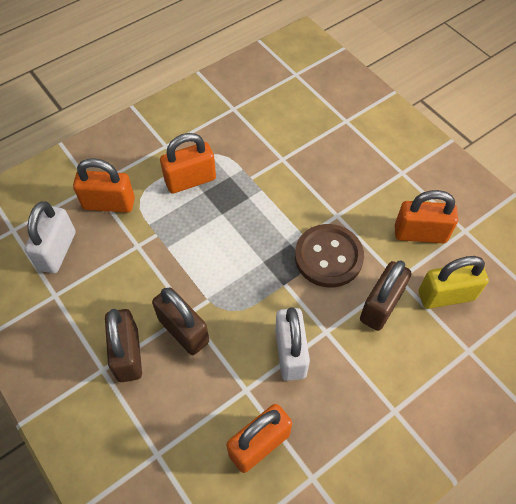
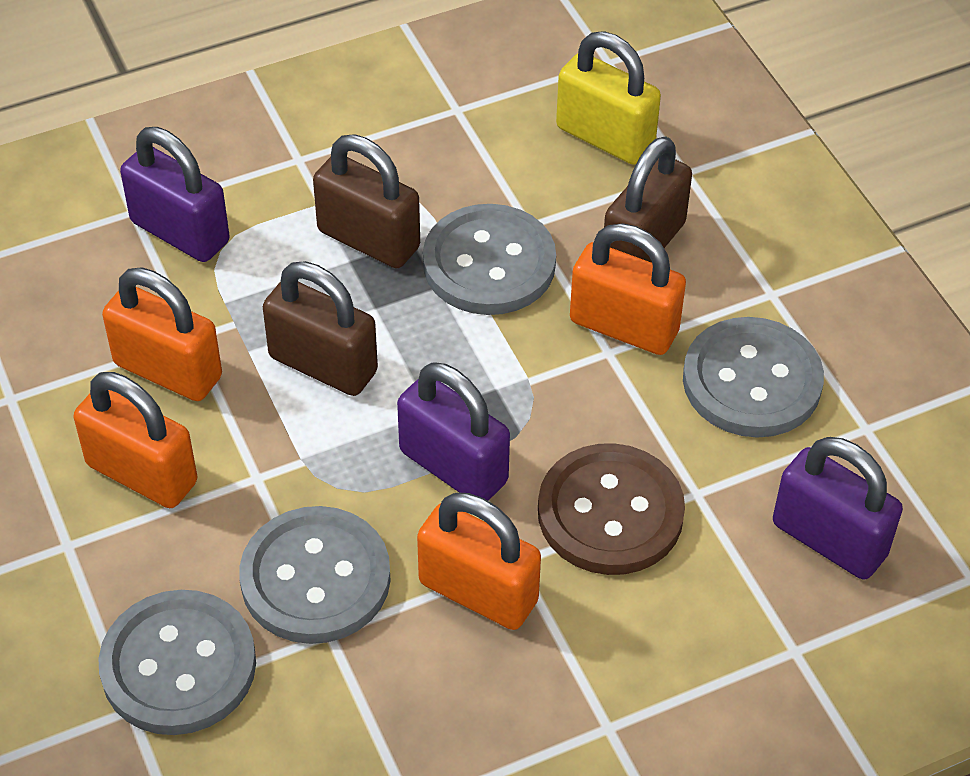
grey button: none = 0 -> [98,590,256,735] [239,506,391,644] [423,204,556,315] [683,317,824,438] = 4
purple padlock: none = 0 -> [120,127,230,262] [397,363,510,501] [773,437,903,580] = 3
white padlock: [24,201,76,274] [275,307,310,381] = 2 -> none = 0

